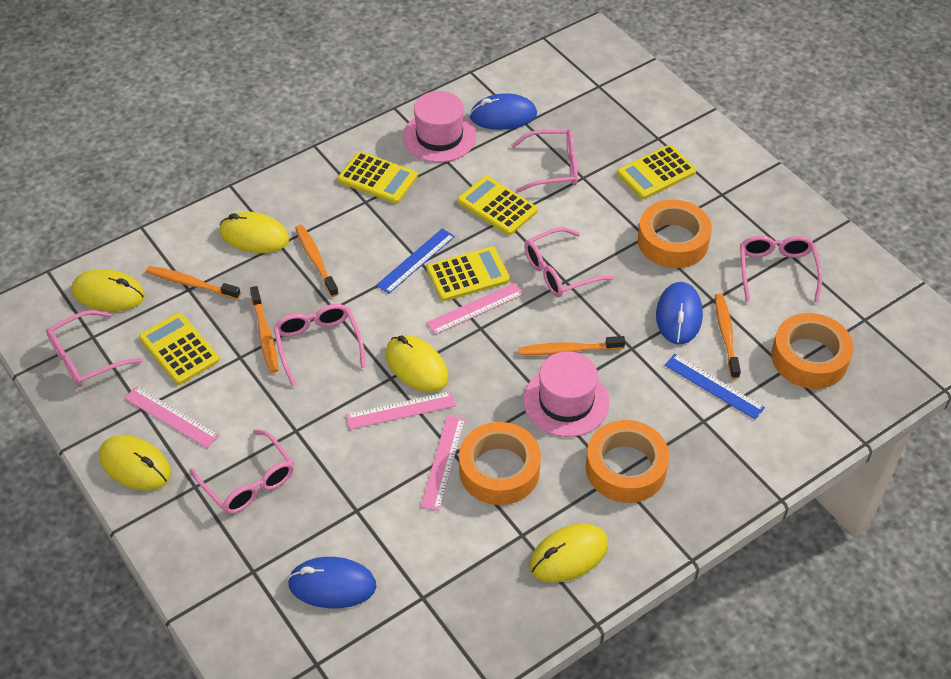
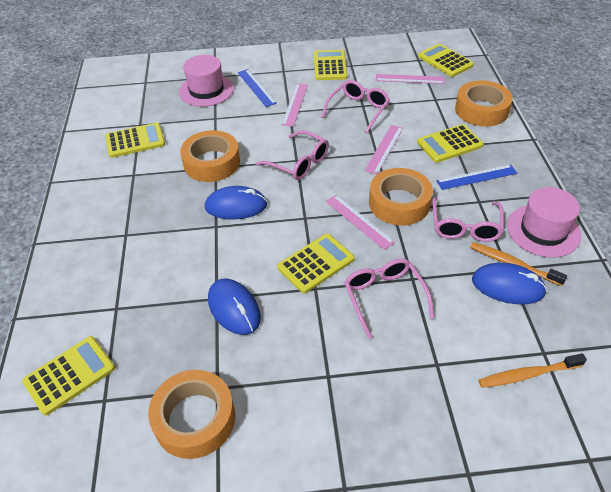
orange toothbrush: [146,266,241,300] [250,286,278,373] [295,225,339,297] [518,336,625,355] [715,294,741,379] = 5 -> [470,242,567,286] [478,353,587,388] = 2
pink glasses: [46,310,143,387] [190,429,294,514] [274,304,366,387] [511,129,578,193] [524,227,614,297] [740,236,822,302] = 6 -> [256,130,329,180] [322,80,390,133] [344,259,434,339] [432,197,504,242] = 4
yellow calculator: [139,313,220,385] [338,151,418,204] [426,247,510,301] [457,176,538,235] [617,145,696,199] = 5 -> [22,336,115,416] [105,123,165,158] [277,234,355,293] [314,50,347,80] [417,124,484,163] [418,44,474,77] = 6
yellow mouse: [72,269,145,312] [99,435,171,491] [219,212,289,253] [386,335,448,392] [529,523,608,583] = 5 -> none = 0

